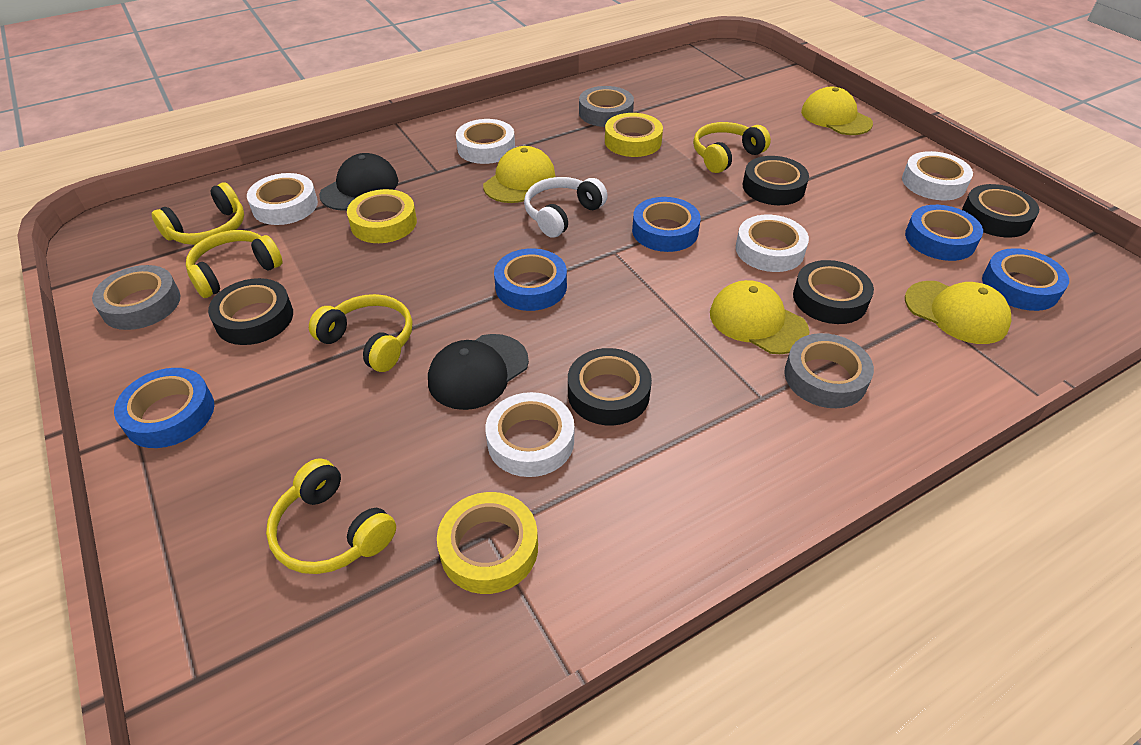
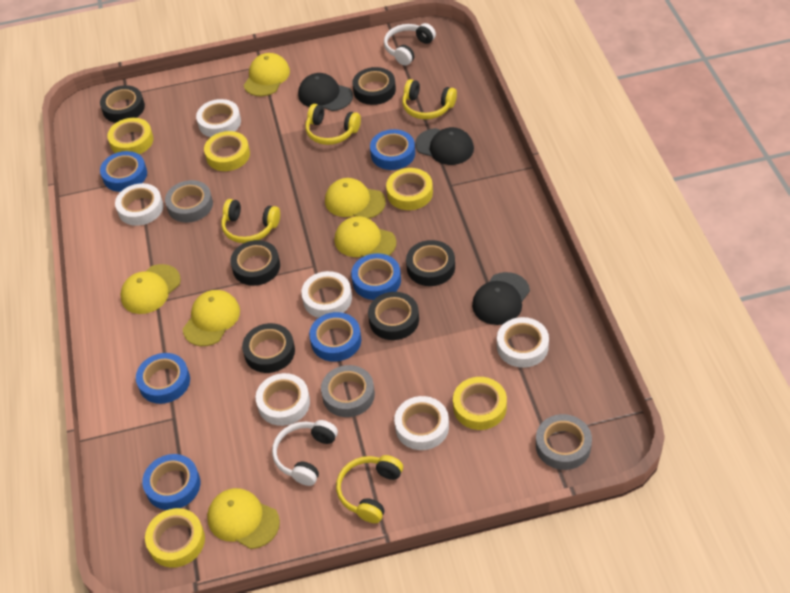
black cap: [319,153,399,211] [428,334,529,410] = 2 -> [298,73,353,111] [415,127,474,165] [472,272,530,325] = 3
black tape: [208,278,293,345] [568,348,652,425] [743,156,809,205] [793,260,874,324] [962,184,1039,238] = 5 -> [100,85,145,123] [230,240,280,286] [242,323,295,373] [352,67,396,105] [368,292,419,340] [406,240,455,286] = 6
blue tape: [114,368,214,448] [494,248,567,311] [632,197,701,252] [905,205,983,261] [982,248,1069,311] = 5 -> [100,151,147,192] [136,353,190,404] [142,454,200,510] [309,312,361,362] [351,253,401,300] [370,129,415,170] = 6
white headphones: [524,177,608,238] = 1 -> [272,420,338,486] [384,23,436,65] = 2
white tape: [247,173,318,225] [456,119,515,164] [485,392,574,477] [736,215,809,272] [902,151,973,200] = 5 -> [115,183,163,226] [196,99,241,137] [256,373,310,426] [301,271,352,318] [394,396,449,450] [497,317,549,368] = 6
yellow cap: [483,146,555,203] [710,280,810,354] [801,87,873,135] [905,281,1011,344] = 4 -> [120,264,181,314] [183,290,240,346] [207,488,280,549] [244,53,290,96] [325,178,386,219] [335,216,396,257] = 6
yellow headphones: [151,183,244,245] [186,230,283,298] [266,458,396,574] [309,294,412,372] [693,122,771,173] = 5 -> [221,199,280,243] [305,104,361,145] [336,455,403,523] [402,79,457,119] = 4
yellow tape: [347,189,417,243] [437,492,538,594] [605,113,663,157] = 3 -> [107,118,154,154] [145,508,205,568] [204,131,250,171] [386,168,433,210] [453,377,507,430] = 5

